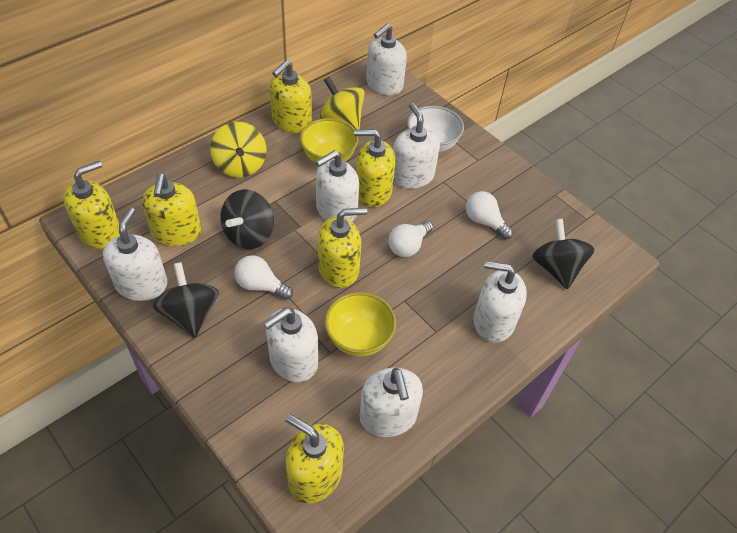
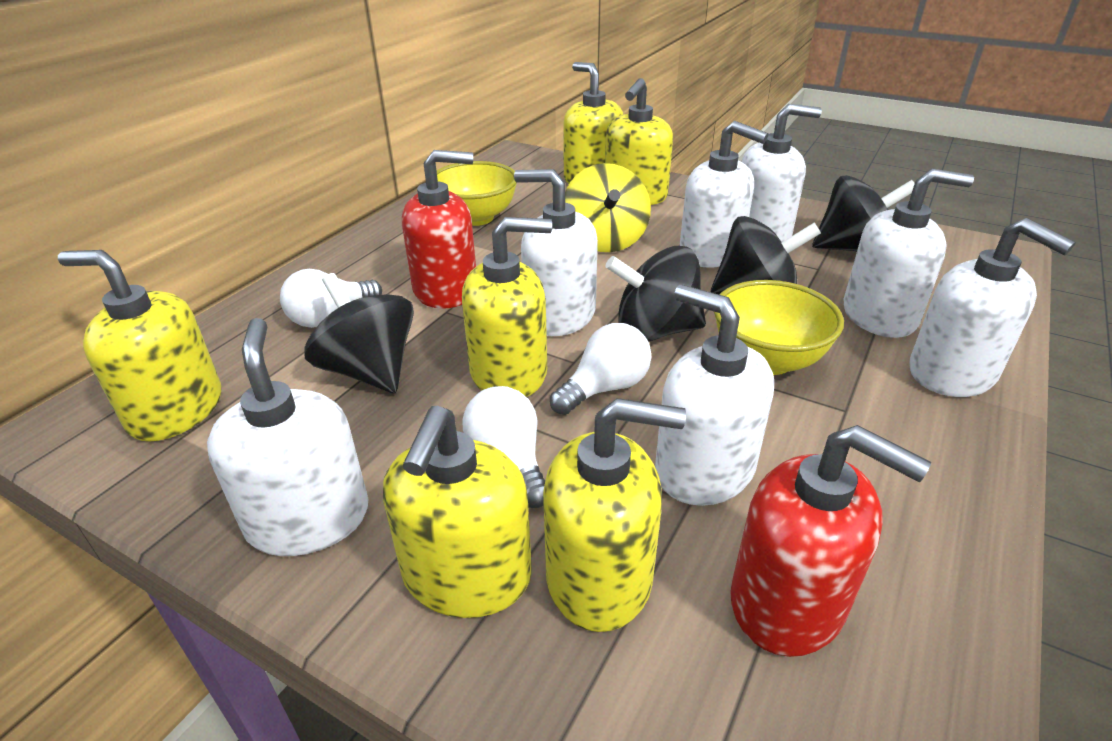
black spinning top: [152,262,219,338] [220,189,274,249] [532,219,595,289] = 3 -> [304,273,414,393] [606,246,706,342] [711,216,821,294] [812,175,915,251] = 4
red soap dispenser: none = 0 -> [402,150,476,309] [730,425,931,657] = 2
white bowl: [407,106,464,152] = 1 -> none = 0
yellow spinning top: [210,122,267,178] [320,77,365,130] = 2 -> [565,163,651,252] = 1

